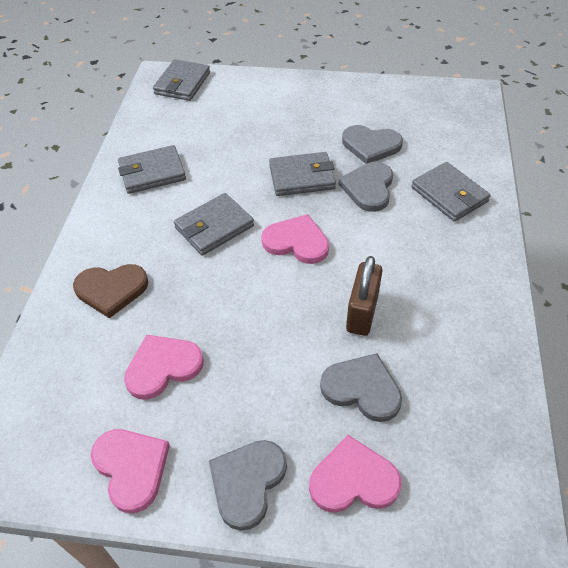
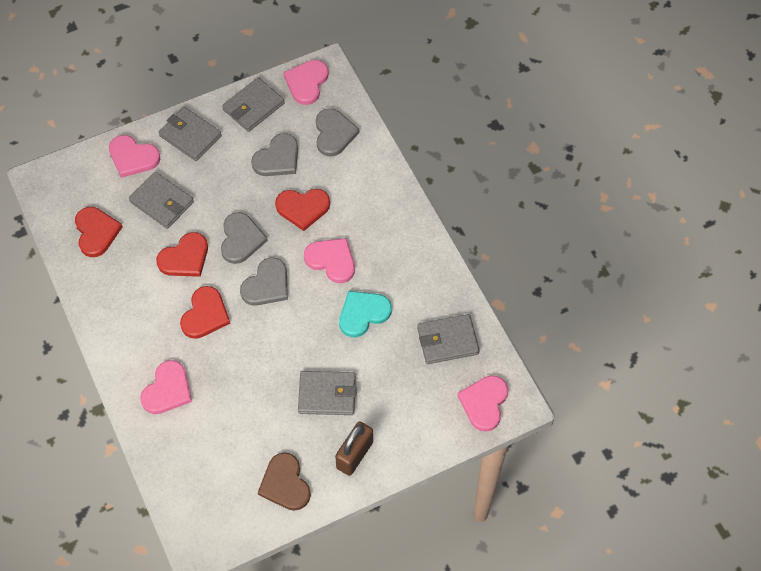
pink heart: [91,429,170,513] [124,335,204,400] [261,214,329,264] [309,435,402,513] = 4 -> [109,135,160,178] [140,360,192,414] [283,60,329,105] [304,238,355,283] [457,375,508,432] = 5
red heart: none = 0 -> [75,207,123,257] [156,232,208,277] [180,286,231,339] [275,189,330,231] = 4
turquoise heart: none = 0 -> [339,291,392,337] = 1

